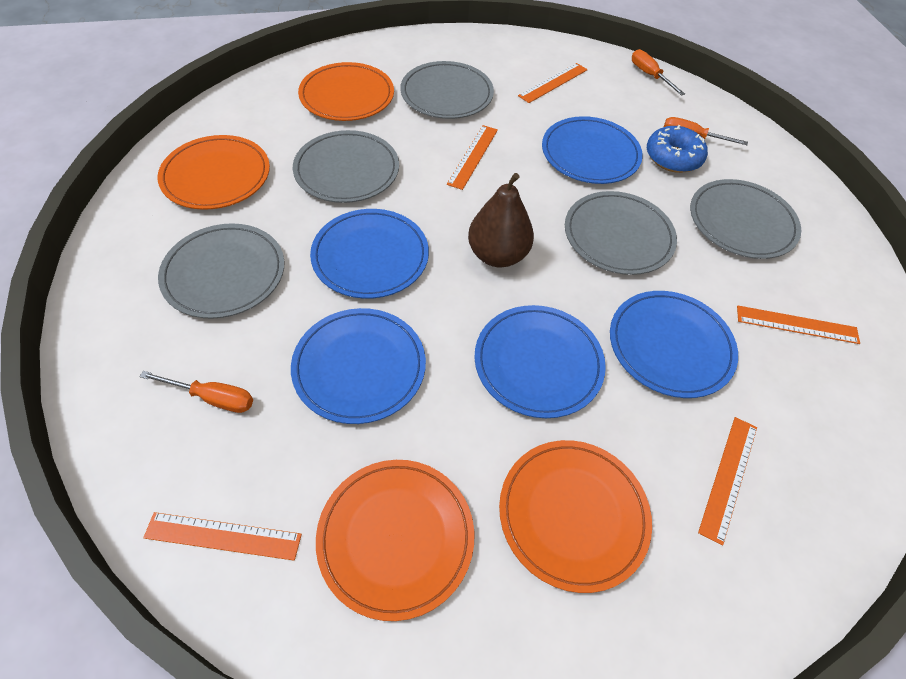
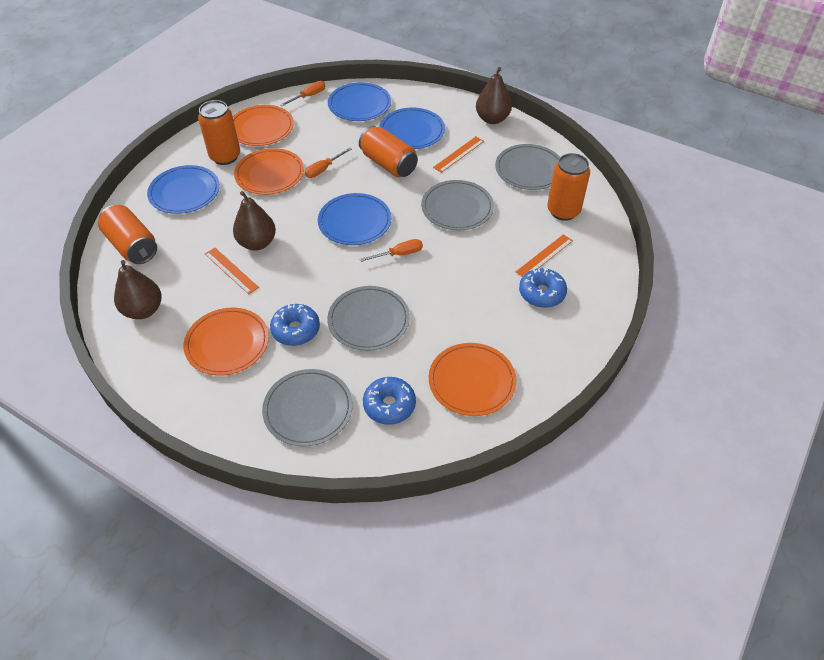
blue donut: [647,125,708,173] = 1 -> [270,304,320,346] [363,377,416,425] [519,268,567,308] = 3
blue plate: [291,308,426,424] [310,209,429,299] [474,305,606,418] [542,116,643,184] [610,291,738,398] = 5 -> [147,165,220,214] [318,193,391,245] [328,82,391,121] [379,107,445,149] = 4
brown pear: [468,173,534,267] = 1 -> [114,260,162,319] [233,191,276,251] [476,67,512,124] = 3
grey plate: [158,223,284,319] [293,130,399,203] [400,61,494,119] [565,191,677,275] [690,179,801,259] = 5 -> [262,369,353,446] [327,286,410,351] [421,180,494,231] [495,144,560,190] = 4
orange can: none = 0 -> [98,205,157,264] [198,100,240,165] [359,126,418,177] [547,153,590,221] = 4
orange ruler: [143,512,302,561] [447,125,498,190] [518,63,587,103] [698,417,757,546] [737,306,860,344] = 5 -> [205,248,259,294] [433,137,484,173] [516,234,573,277] = 3

